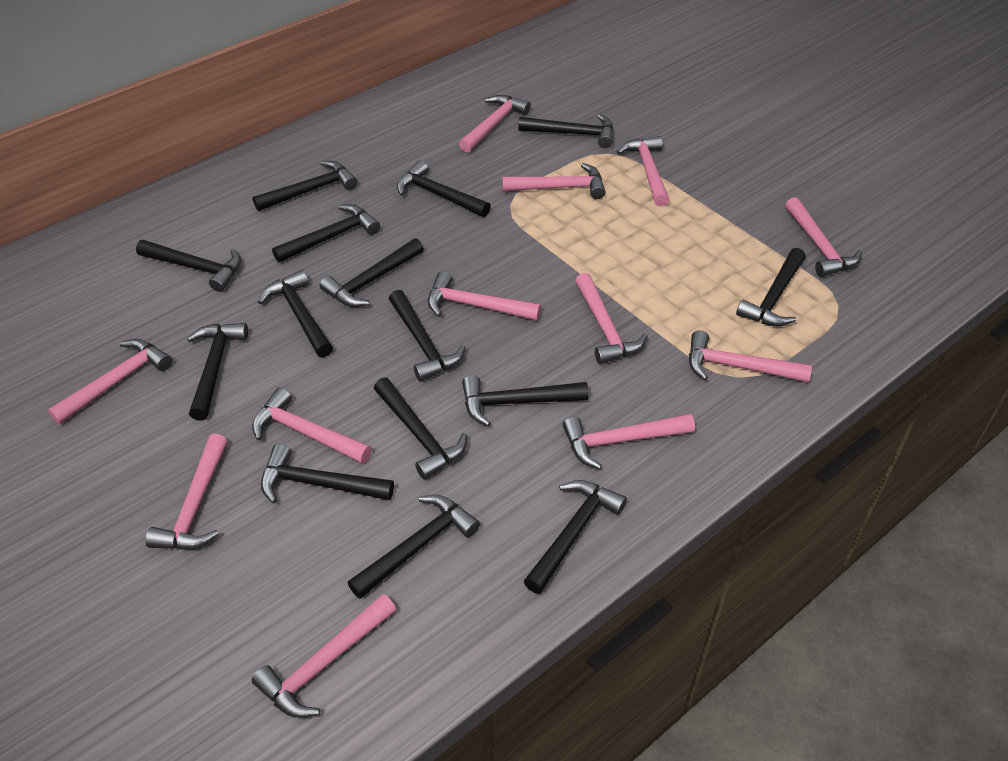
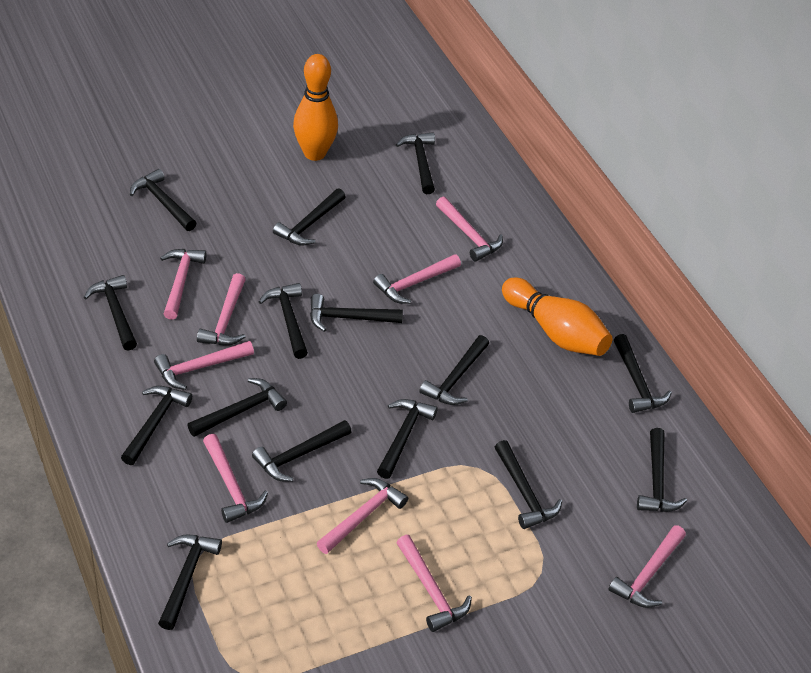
orange bowling pin: none = 0 -> [293,54,338,161] [502,277,613,356] = 2
pink hammer: [48,339,172,424] [145,434,227,549] [252,387,372,464] [252,594,396,718] [428,271,541,321] [459,95,531,152] [502,163,606,199] [563,414,695,469] [575,273,647,364] [617,136,669,206] [689,330,812,382] [785,197,862,277] = 12 -> [154,341,254,390] [160,249,206,320] [197,273,246,345] [203,434,268,523] [317,478,408,554] [373,254,461,304] [396,535,472,632] [436,197,503,262] [608,525,686,608] = 9

